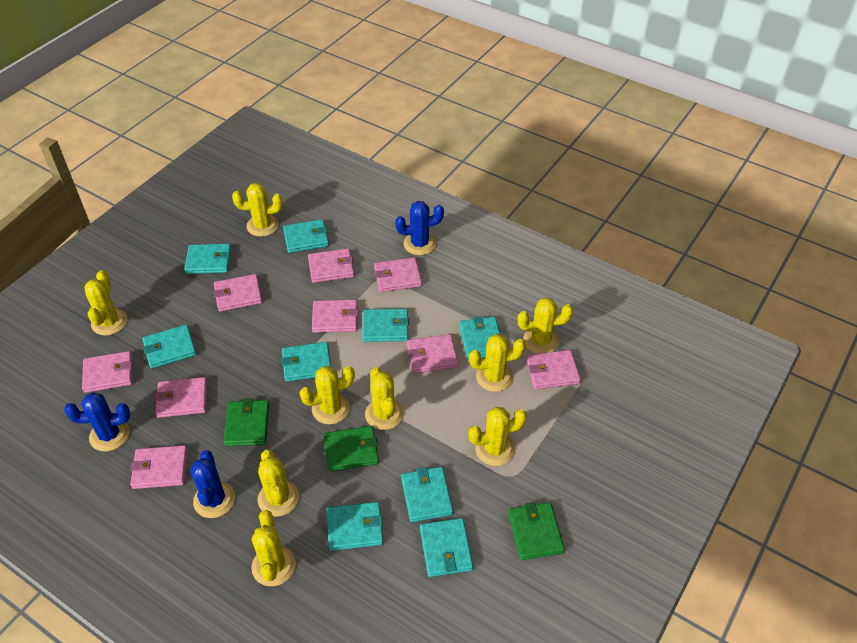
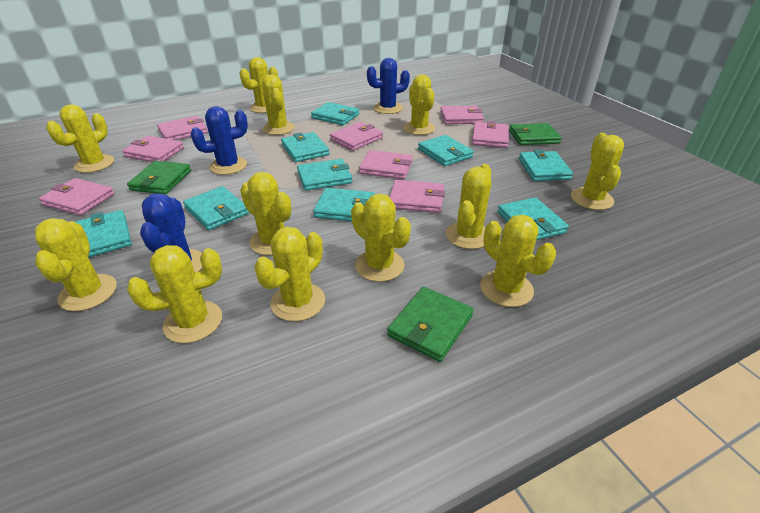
pink wallet: [82,351,132,393] [130,445,188,489] [155,377,207,418] [214,274,262,312] [308,249,354,283] [312,300,358,333] [374,257,422,292] [407,334,458,373] [526,350,581,389] = 9 -> [39,178,115,215] [122,136,184,162] [157,116,208,140] [330,122,383,151] [359,150,413,179] [389,180,445,213] [440,106,484,124] [472,121,509,148] = 8
yellow cactus: [84,270,127,336] [232,183,283,237] [252,510,296,586] [258,450,299,517] [300,366,355,424] [365,367,404,430] [468,407,527,466] [469,334,525,392] [518,297,573,354] = 9 -> [35,218,117,311] [46,104,114,173] [127,245,222,343] [240,57,278,113] [240,172,292,255] [254,227,325,321] [262,74,295,135] [351,194,411,282] [403,74,435,135] [446,164,491,249] [480,215,556,307] [571,133,624,210] = 12

